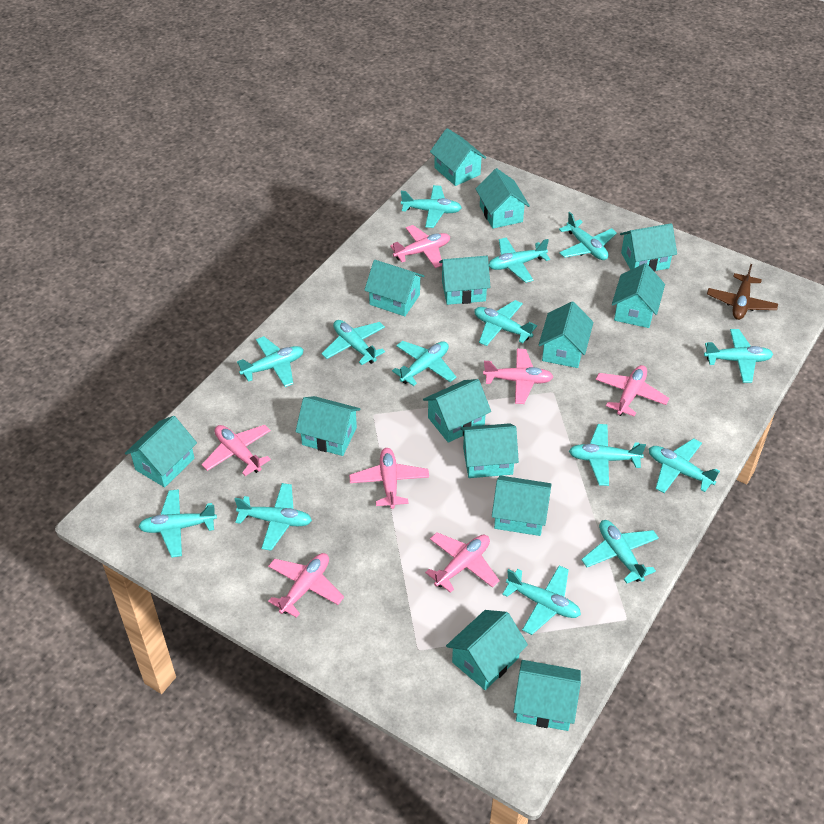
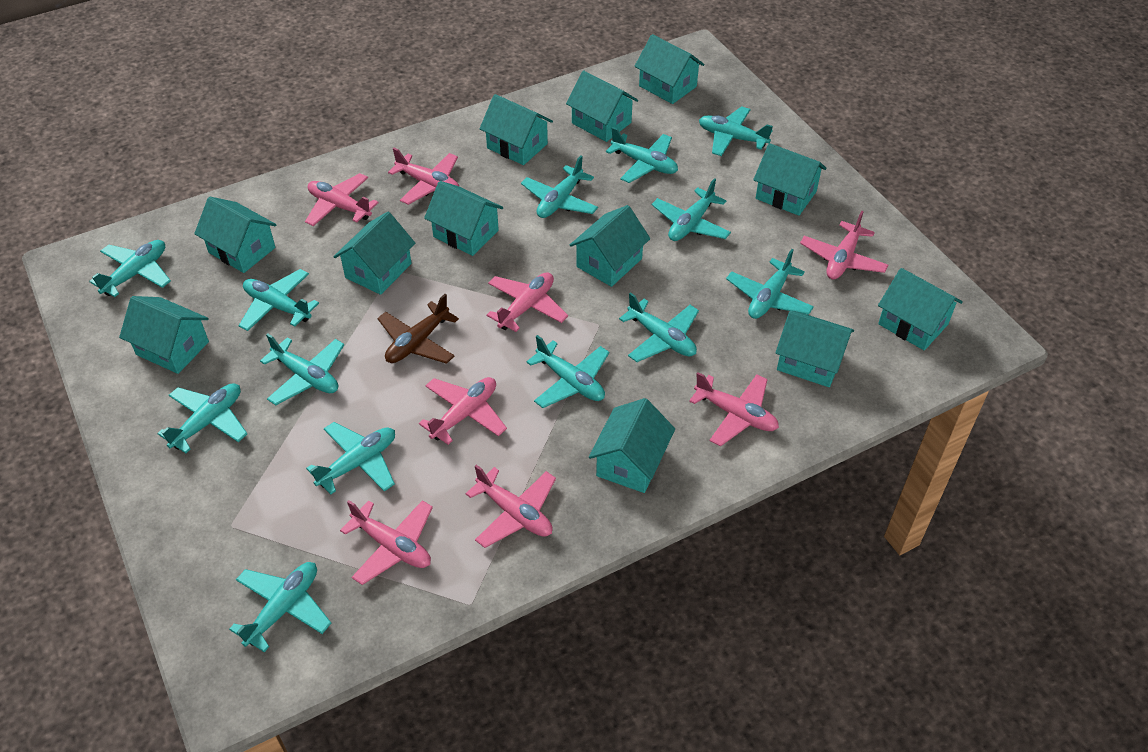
pink plane: [202,425,271,476] [268,553,344,618] [349,448,429,509] [390,225,450,268] [425,532,500,593] [483,349,553,404] [595,365,669,416] = 7 -> [305,173,379,226] [340,500,433,585] [388,148,459,205] [419,377,507,445] [465,465,556,548] [487,272,568,332] [689,372,779,446] [800,211,888,280] = 8
turquoise house: [125,416,197,487] [295,396,360,456] [364,260,425,316] [423,379,491,443] [430,128,486,186] [439,256,490,305] [446,610,528,690] [460,423,519,478] [476,168,530,229] [492,476,552,536] [513,660,581,731] [539,301,593,368] [612,263,665,328] [620,223,677,272] = 14 -> [119,296,209,374] [194,197,277,273] [333,212,415,295] [424,181,503,256] [480,94,553,165] [566,71,638,142] [570,205,650,287] [589,398,675,493] [635,34,705,104] [753,143,827,216] [775,311,854,387] [878,268,963,350] = 12
turquoise plane: [138,489,217,558] [235,483,312,551] [237,336,304,387] [321,320,385,365] [392,341,456,386] [401,185,462,228] [474,300,537,346] [489,237,550,283] [502,565,581,635] [559,212,617,260] [569,424,646,486] [581,520,659,584] [649,438,720,493] [704,329,773,383] = 14 -> [89,240,171,297] [157,383,247,453] [229,562,331,652] [239,269,319,331] [260,334,344,405] [306,422,395,495] [521,155,598,218] [526,335,609,408] [606,127,678,183] [619,292,699,362] [652,178,731,241] [699,106,773,156] [726,249,814,319] = 13

